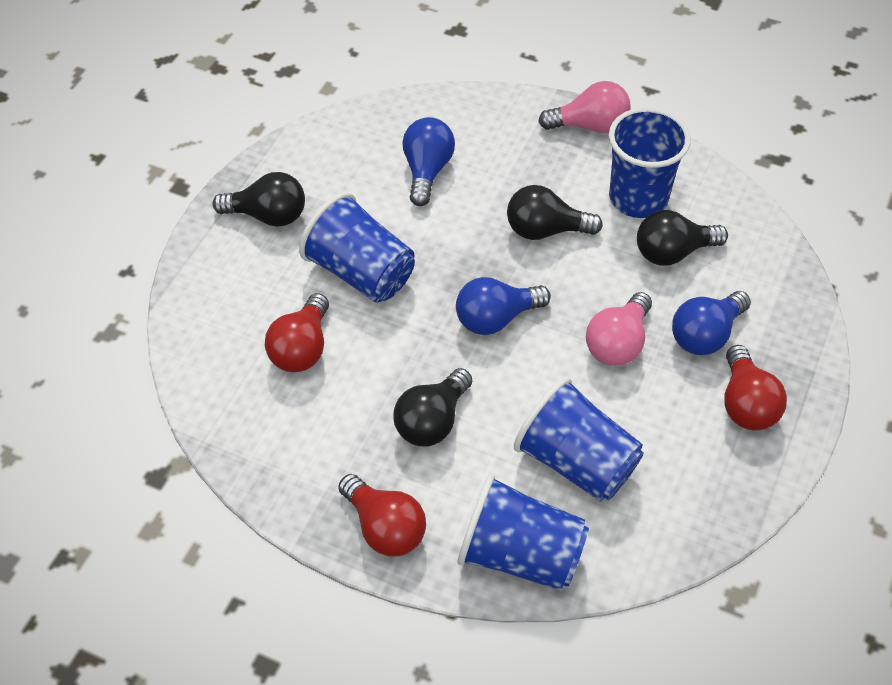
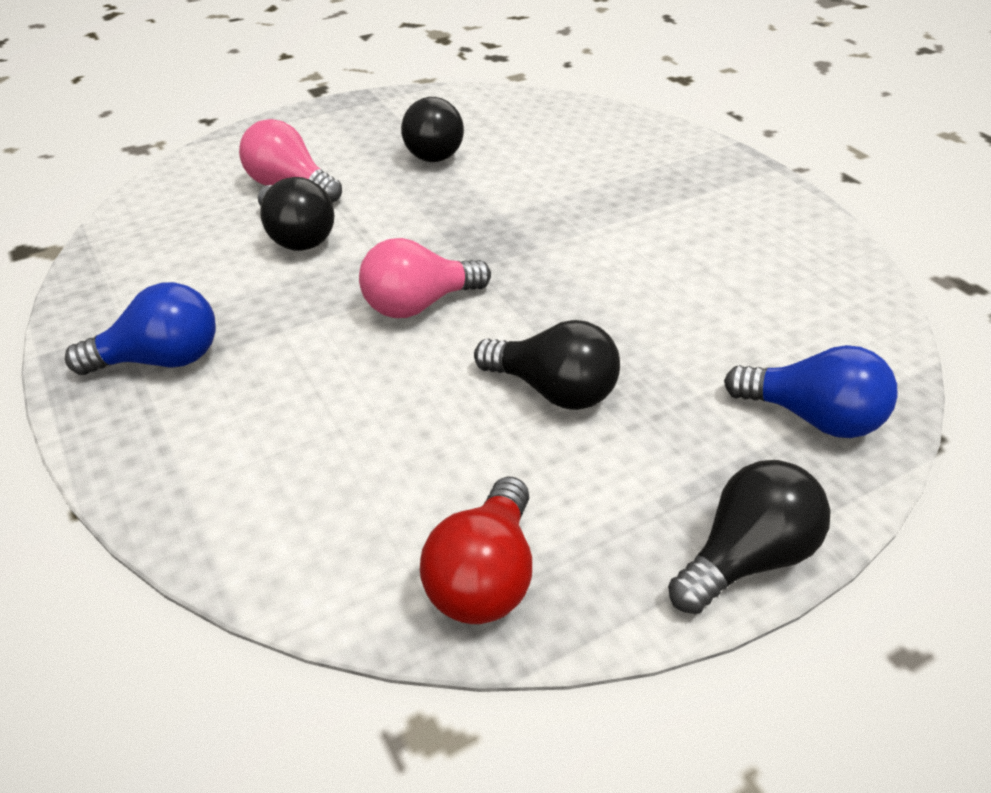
blue cup: [299,192,415,302] [457,474,589,591] [514,377,644,501] [609,107,691,218] = 4 -> none = 0
blue light bulb: [402,117,455,206] [456,277,551,335] [672,291,751,355] = 3 -> [65,282,216,375] [724,345,898,438] = 2
red light bulb: [265,293,329,372] [338,474,426,556] [724,345,787,431] = 3 -> [420,476,532,624] = 1

